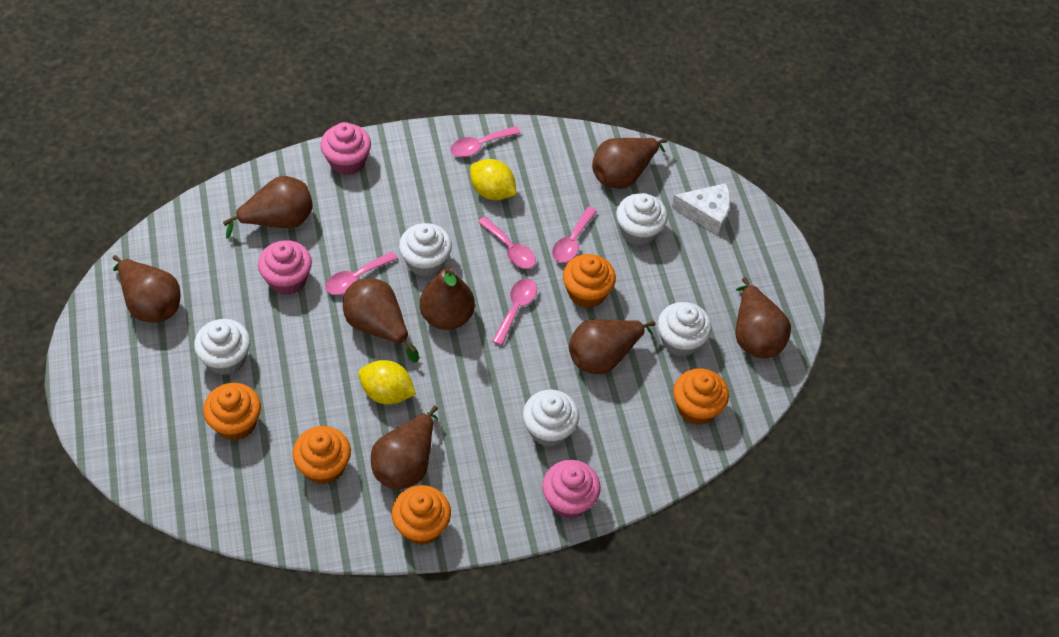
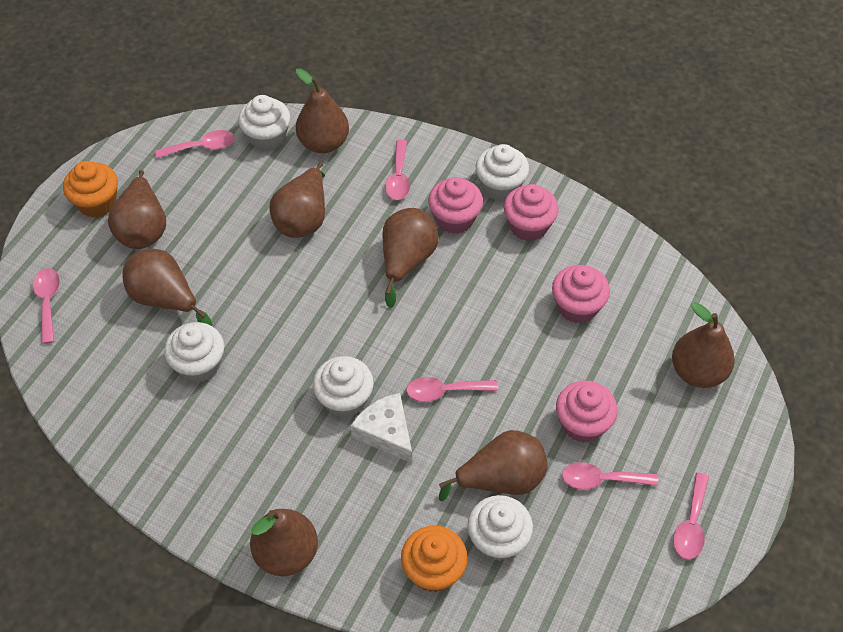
orange cupcake: [203,383,261,440] [292,426,351,485] [392,485,451,545] [563,254,616,308] [673,368,729,425] = 5 -> [63,161,118,218] [401,525,468,592] = 2
pink cupcake: [258,240,312,295] [321,122,371,175] [542,460,601,519] = 3 -> [428,177,483,234] [504,184,559,241] [552,265,610,323] [556,380,618,443] = 4
pink spoon: [325,251,398,295] [450,126,521,157] [478,216,536,269] [492,278,537,346] [552,207,597,263] = 5 -> [33,268,60,344] [155,130,235,158] [385,140,410,200] [406,377,498,402] [562,462,658,490] [673,472,709,560] = 6
yellow lemon: [358,360,416,405] [470,159,516,200] = 2 -> none = 0

